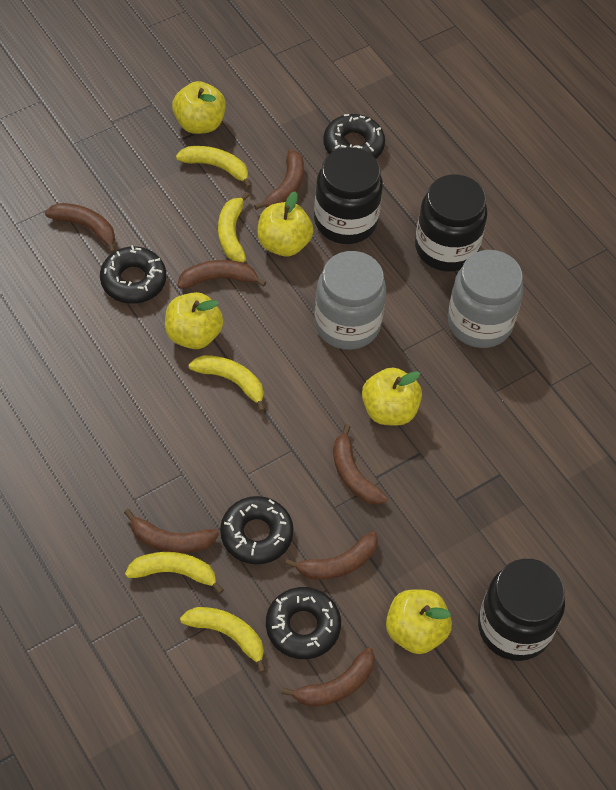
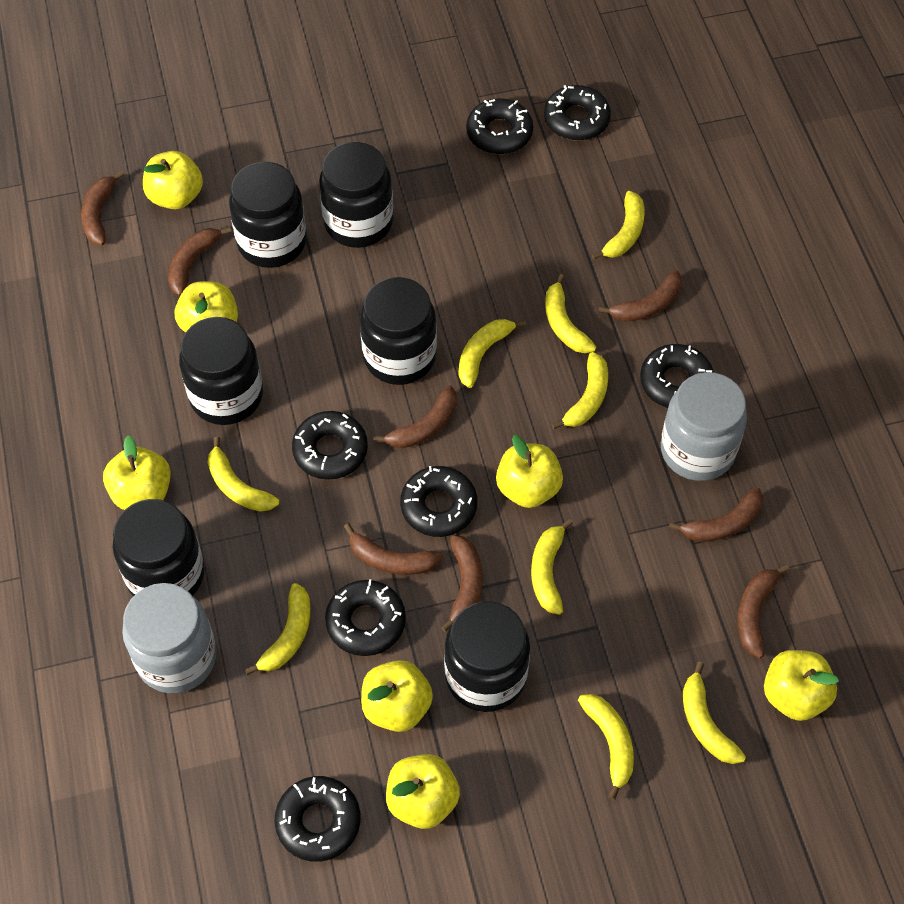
black donut: [100,245,166,304] [220,496,294,564] [266,587,341,659] [323,114,385,159] = 4 -> [274,776,361,862] [292,411,368,480] [325,579,406,656] [400,466,477,537] [466,98,533,154] [544,85,611,141] [640,344,714,408] = 7
black jar: [314,147,383,244] [415,175,488,271] [478,559,565,661] = 3 -> [113,499,205,596] [179,317,263,425] [229,162,307,268] [319,142,393,248] [360,277,437,385] [444,601,530,712] = 6
brown banana: [45,203,116,253] [124,509,219,553] [177,260,266,289] [254,149,304,210] [281,648,375,707] [285,531,378,580] [333,424,388,505] = 7 -> [81,171,125,245] [168,227,232,296] [344,523,443,575] [373,385,457,448] [441,535,483,632] [598,270,682,322] [669,488,763,542] [738,564,789,658] = 8
yellow apple: [165,292,223,349] [172,81,226,134] [257,191,313,256] [362,368,422,426] [386,589,452,654] = 5 -> [103,435,171,510] [143,151,203,209] [175,281,238,333] [361,660,433,732] [386,754,460,829] [496,435,563,508] [764,650,839,721] = 7
yellow banana: [125,552,224,594] [176,146,252,189] [180,607,266,673] [189,355,265,412] [218,192,250,262] = 5 -> [208,437,279,512] [245,583,311,675] [459,319,526,388] [531,519,573,615] [545,274,596,353] [551,352,608,429] [578,694,634,800] [592,191,645,260] [683,662,746,764] = 9

